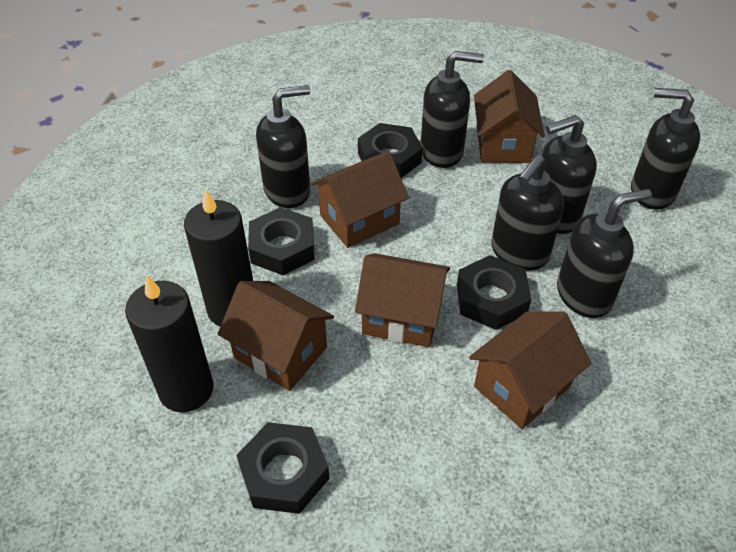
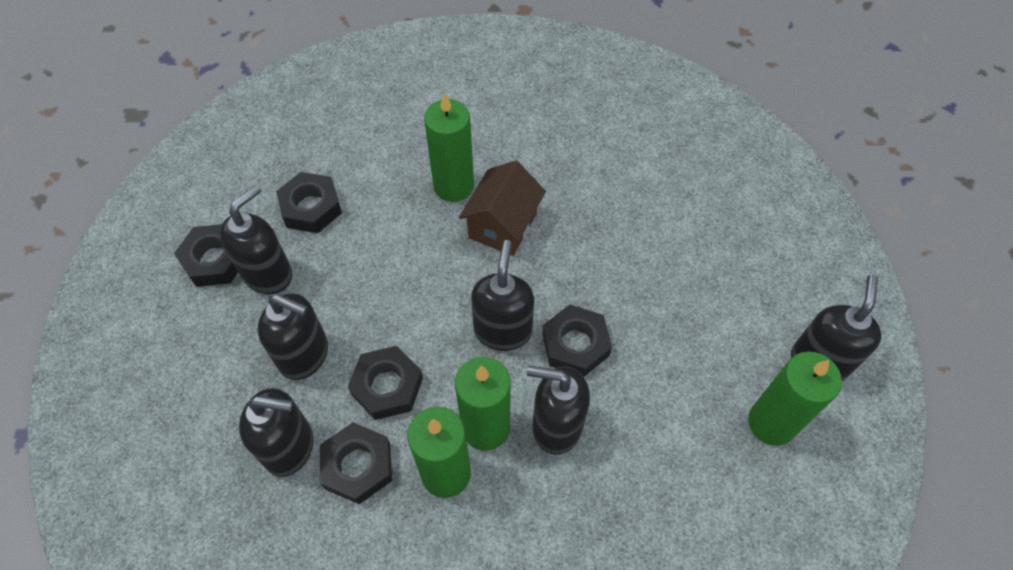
black candle: [125,275,214,412] [184,189,253,327] = 2 -> none = 0
black nut: [236,422,329,514] [248,207,315,275] [358,123,422,178] [457,255,531,330] = 4 -> [174,224,238,287] [276,172,342,233] [320,422,392,504] [348,346,423,420] [542,305,612,377] = 5
brown house: [218,281,334,391] [311,151,409,248] [355,253,450,347] [469,311,591,429] [474,70,545,163] = 5 -> [459,161,546,256] = 1
green candle: none = 0 -> [407,407,471,498] [424,93,474,202] [455,357,511,451] [748,351,842,446] = 4

